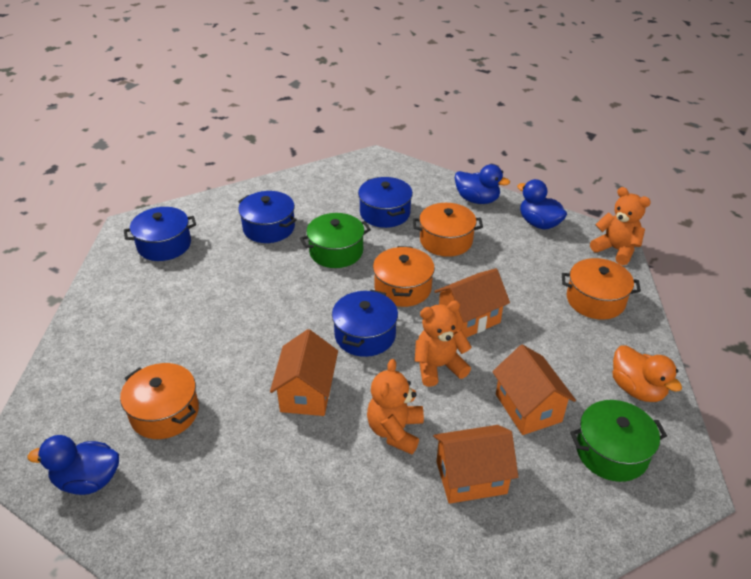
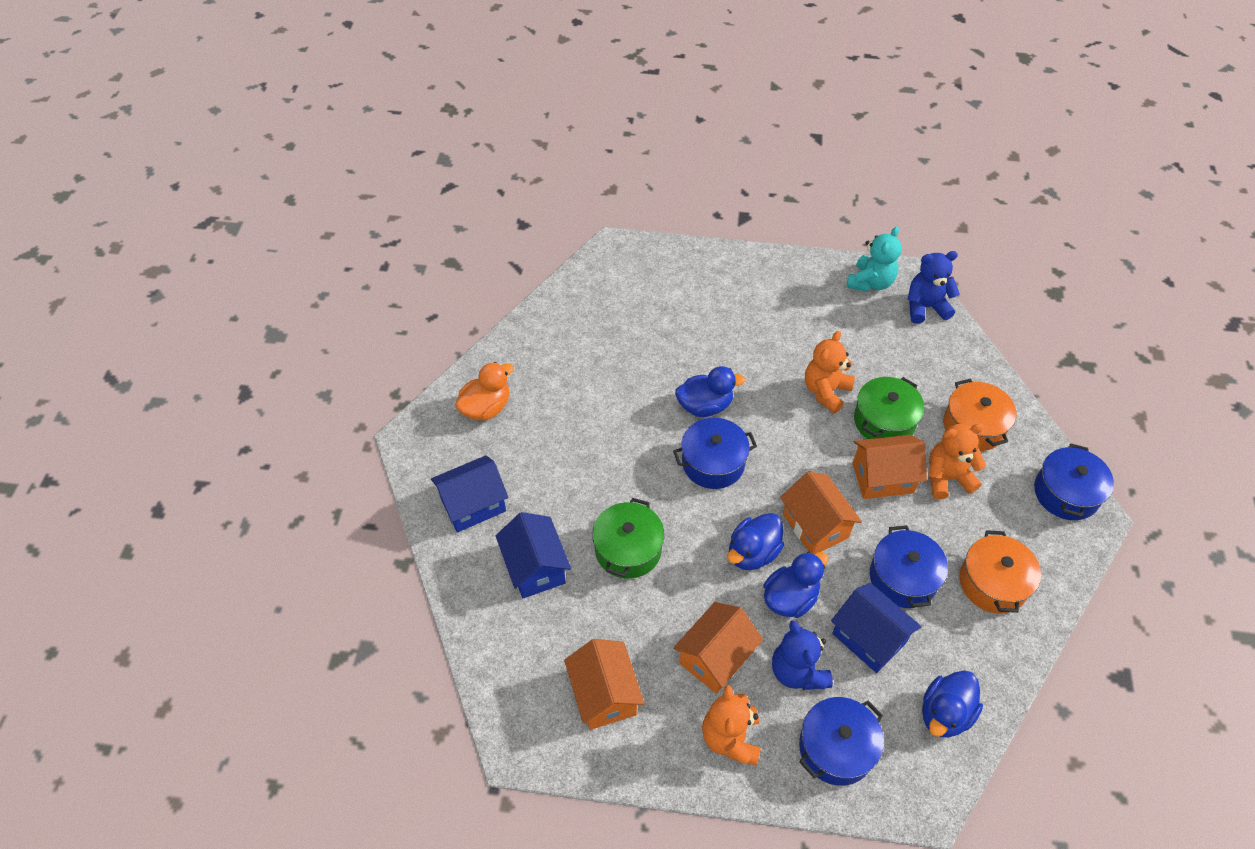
blue duck: [28,435,119,495] [455,164,510,204] [517,179,567,230] = 3 -> [675,366,746,417] [727,513,784,570] [763,552,828,618] [922,670,983,738] = 4
blue house: none = 0 -> [431,455,509,532] [496,512,571,598] [831,583,922,673] = 3
blue teddy bear: none = 0 -> [772,620,833,690] [907,251,960,324] = 2
orange pot: [120,363,199,439] [373,246,435,307] [413,203,483,257] [562,258,641,320] = 4 -> [943,379,1016,451] [959,530,1041,614] = 2
turquoise teddy bear: none = 0 -> [846,226,902,292] = 1

